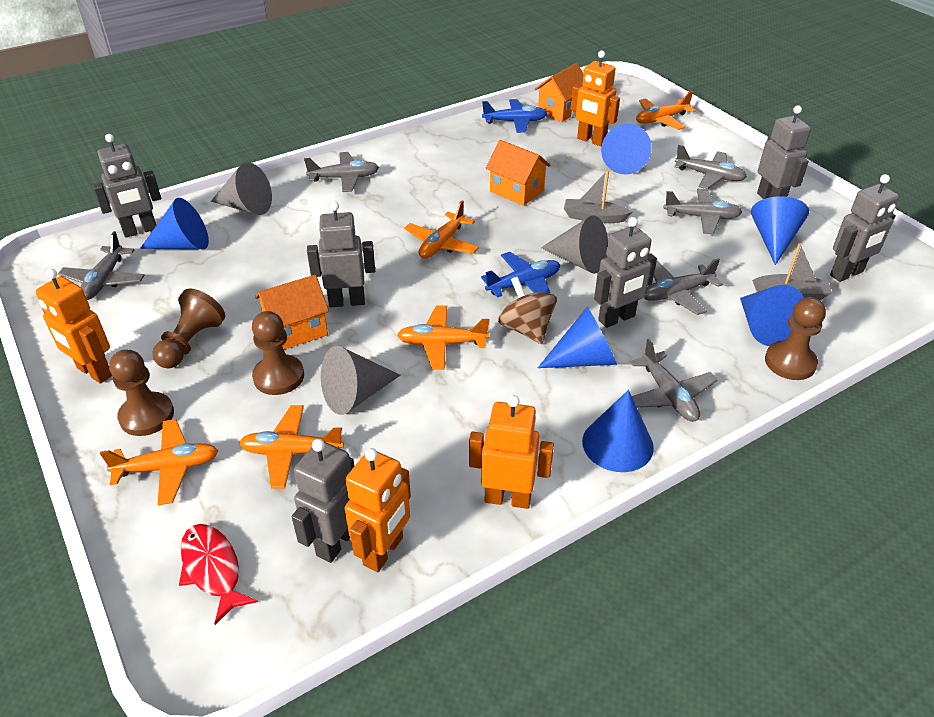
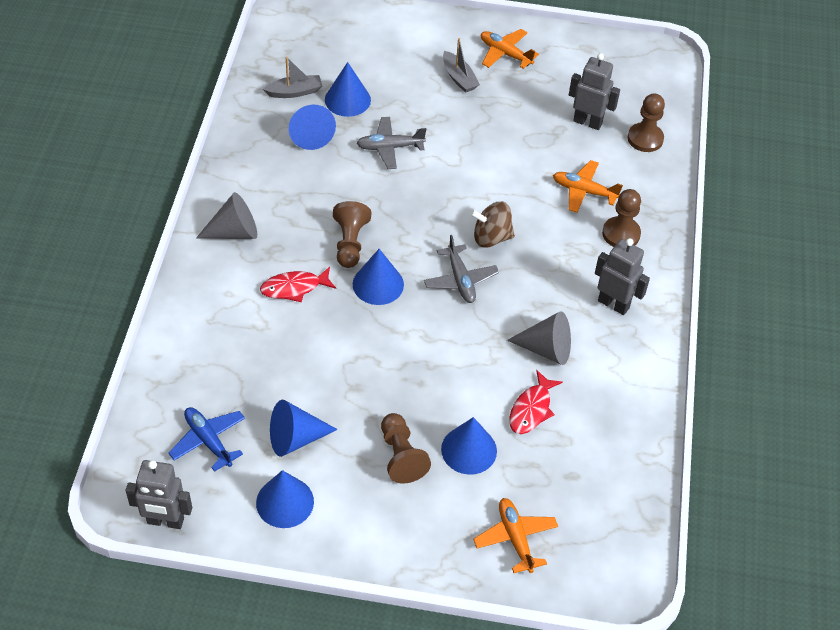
blue plane: [481,252,560,297] [482,99,548,133] = 2 -> [168,407,245,472] = 1
grey cone: [211,162,272,215] [321,346,401,415] [541,216,608,274] = 3 -> [196,192,257,239] [507,311,571,365] = 2
grey plane: [58,231,145,300] [304,152,379,192] [630,339,717,422] [644,258,723,315] [663,189,742,234] [674,145,747,189] = 6 -> [357,117,426,169] [424,235,499,303] = 2
grey robot: [92,134,161,238] [292,439,354,563] [307,201,375,307] [594,217,657,328] [757,105,811,199] [830,174,899,282] = 6 -> [125,460,192,529] [569,53,620,130] [595,238,650,315] = 3
orange house: [255,275,329,349] [486,140,551,206] [535,63,584,122] = 3 -> none = 0
orange plane: [100,419,218,505] [239,405,344,489] [397,305,490,370] [404,200,479,259] [636,91,696,130] = 5 -> [473,498,558,573] [481,29,539,69] [553,160,623,213] = 3
orange robot: [36,269,112,384] [344,448,411,572] [469,395,554,509] [570,50,620,146] = 4 -> none = 0
red fish: [179,524,258,625] = 1 -> [260,267,336,302] [509,370,563,434] = 2

